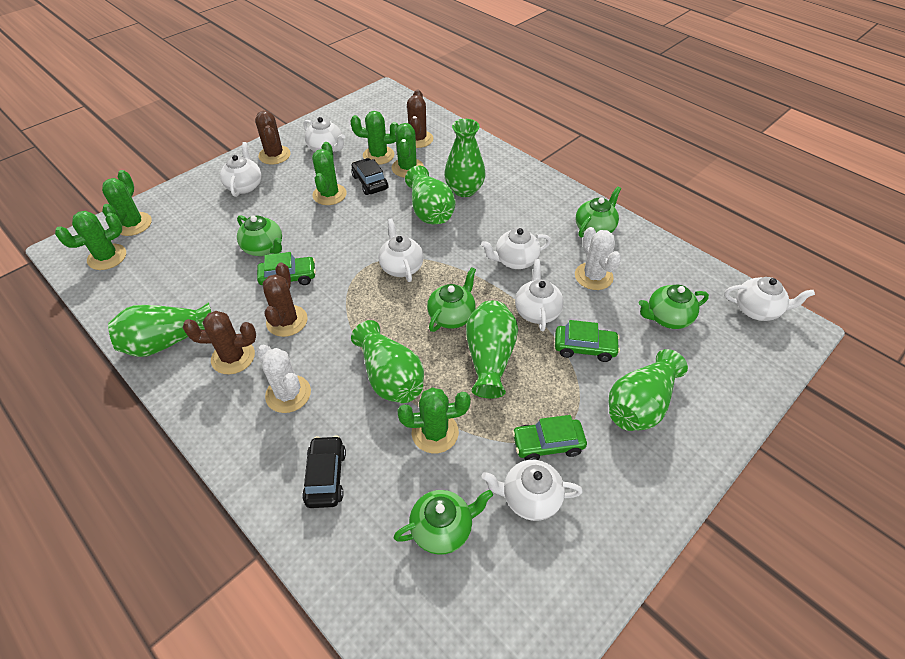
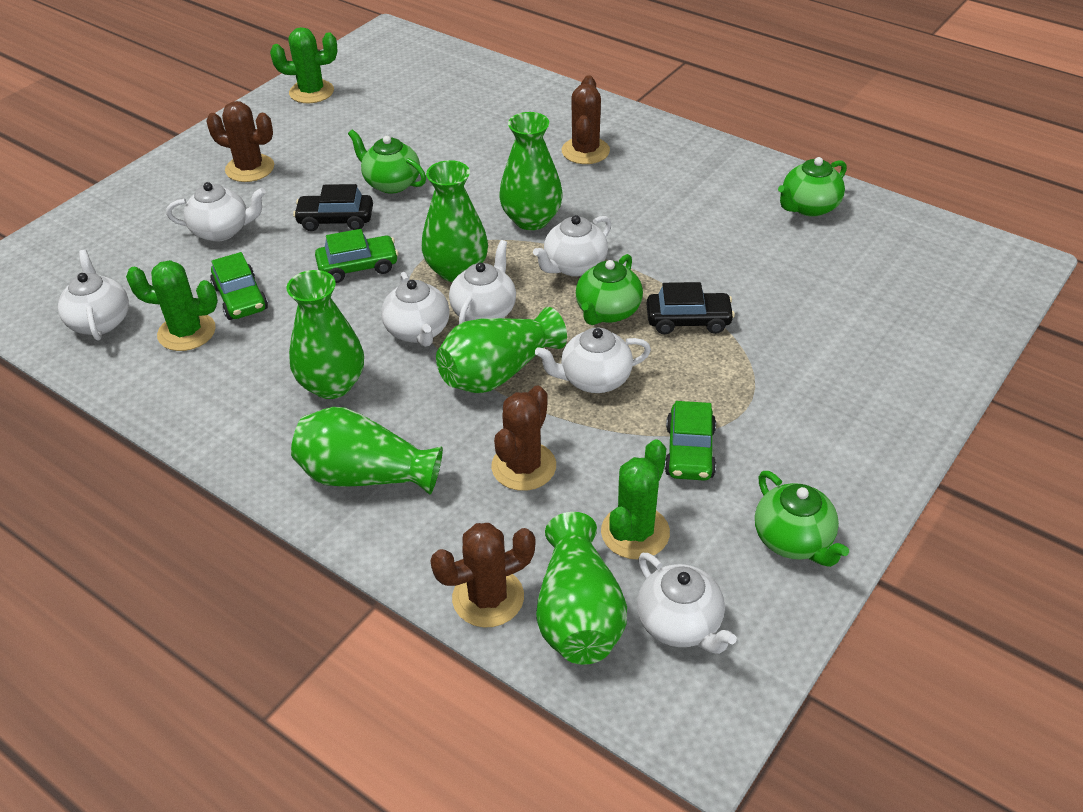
green cactus: [55,211,126,270] [102,170,152,236] [312,142,347,205] [350,111,399,165] [392,123,424,178] [397,387,471,453] = 6 -> [126,260,218,351] [270,27,337,103] [601,439,670,559] = 3
green teapot: [237,215,282,256] [393,490,493,555] [427,267,476,332] [576,186,621,238] [639,284,709,329] = 5 -> [348,129,426,193] [576,254,643,325] [755,471,849,567] [778,157,847,217] = 4
white cactus: [257,345,311,413] [575,227,621,290] = 2 -> none = 0

